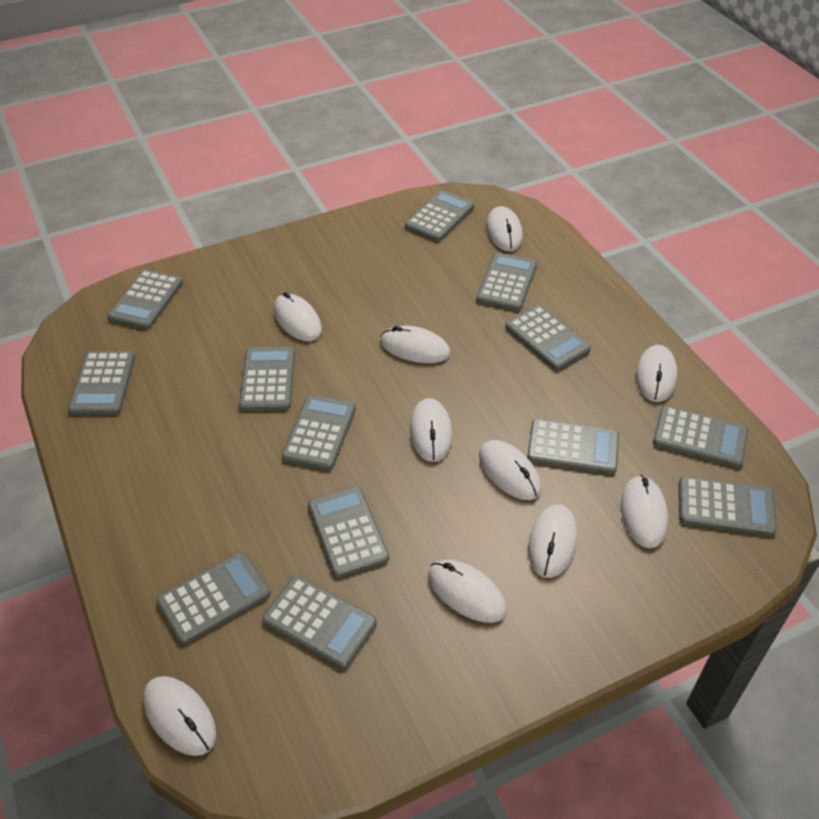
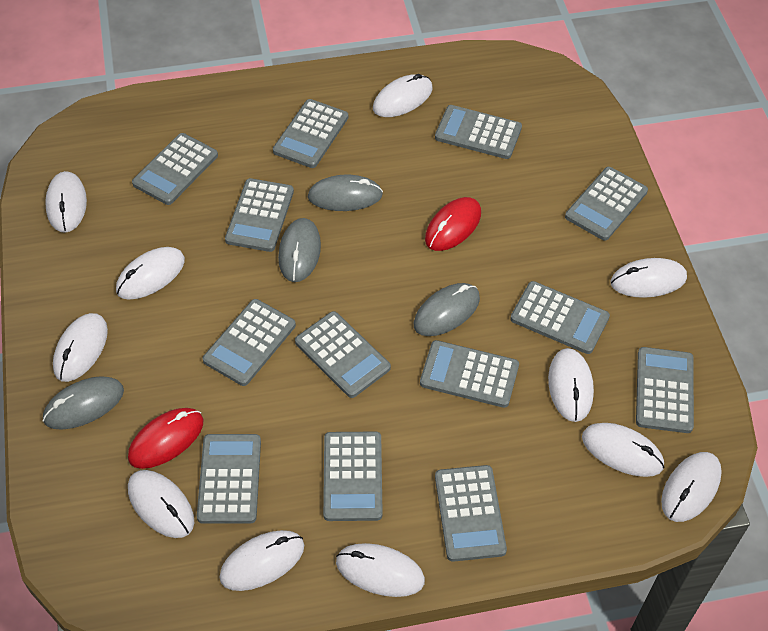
grey mouse: none = 0 -> [43,376,124,430] [278,218,321,282] [308,175,383,211] [414,283,480,336] = 4
red mouse: none = 0 -> [128,408,203,469] [425,197,481,251] = 2
white mouse: [143,676,216,756] [274,292,322,341] [380,326,450,363] [410,398,452,462] [428,560,507,623] [479,440,541,500] [486,206,523,251] [528,504,577,578] [621,475,668,548] [636,345,677,402] = 10 -> [45,171,87,233] [53,313,108,382] [116,247,185,299] [128,470,194,538] [219,530,304,591] [336,543,425,597] [373,74,433,117] [548,348,594,422] [582,423,665,477] [611,258,687,298] [661,452,722,522] = 11

